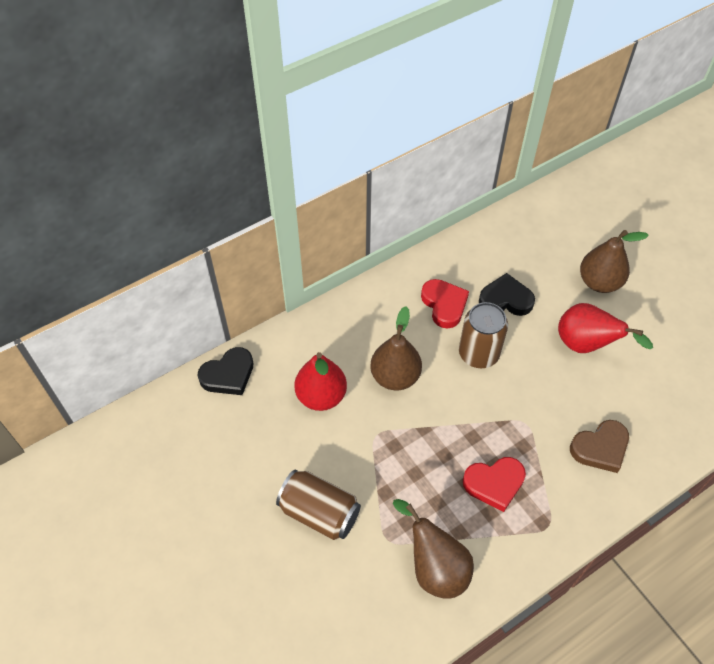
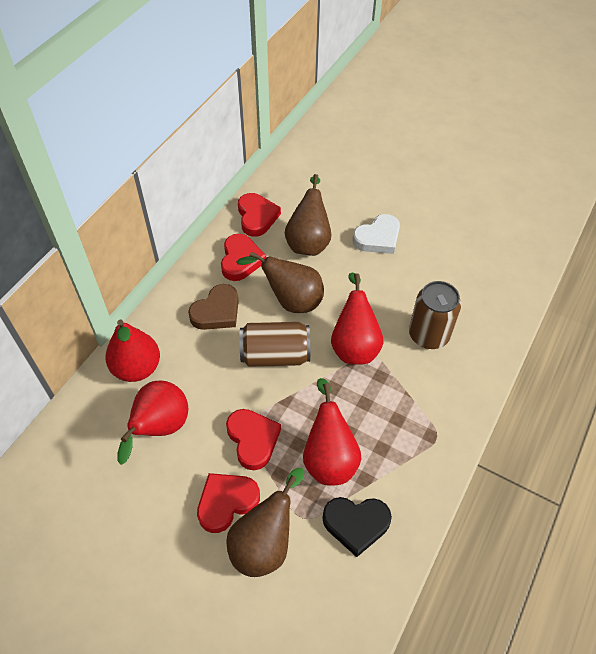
black heart: [198,347,253,395] [479,273,535,316] = 2 -> [322,497,392,557] = 1
red heart: [421,279,469,329] [463,457,526,512] = 2 -> [197,473,260,533] [221,234,266,281] [226,409,281,470] [238,193,281,237] = 4
red pear: [295,352,347,411] [558,303,653,353] = 2 -> [106,320,160,382] [118,381,188,465] [303,378,362,486] [331,272,383,365] = 4
white heart: none = 0 -> [352,214,400,254] = 1

